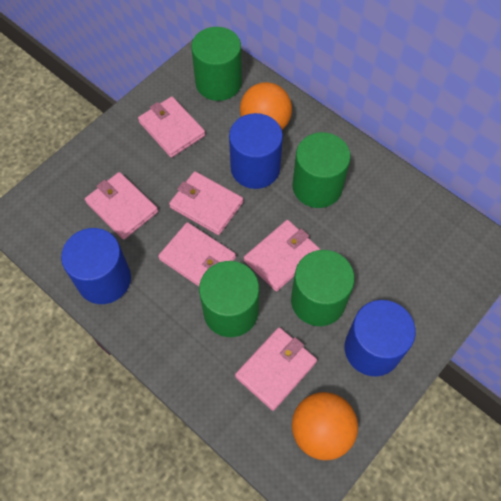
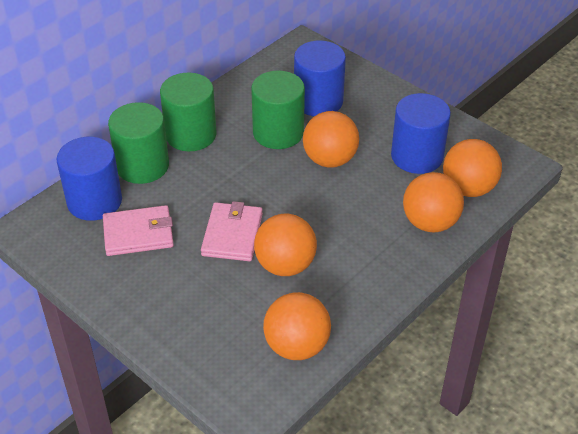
green cylinder: [191,27,242,101] [199,261,259,337] [291,250,355,326] [293,132,351,208] = 4 -> [108,102,169,184] [160,72,217,151] [251,70,305,149] = 3
orange ball: [240,82,292,130] [292,392,358,460] = 2 -> [254,214,317,276] [263,292,331,360] [303,111,359,168] [403,172,464,233] [443,139,502,197] = 5
pink wallet: [85,172,158,240] [138,96,205,158] [158,222,236,286] [169,171,243,235] [235,327,317,411] [244,220,320,292] = 6 -> [103,205,174,256] [201,201,263,261] = 2

